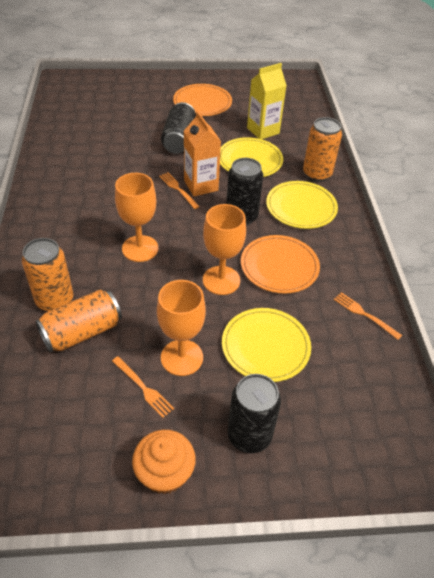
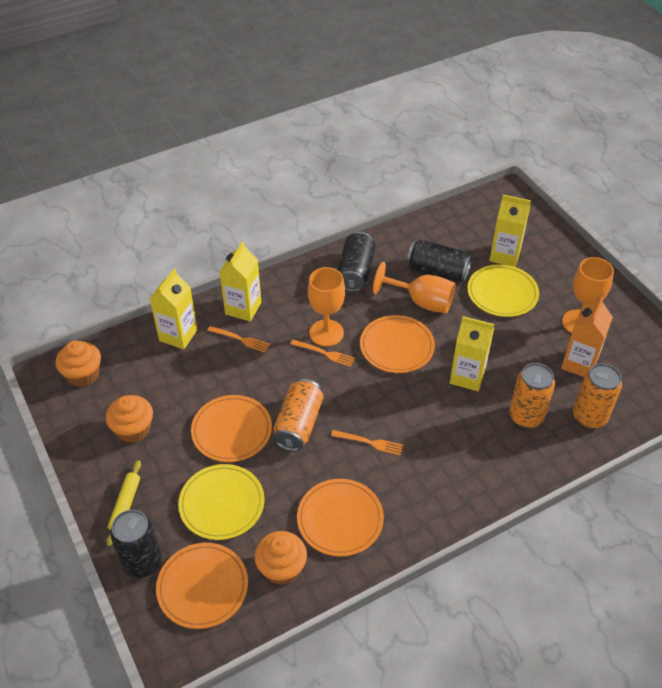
orange cupcake: [132,430,196,494] = 1 -> [56,341,101,387] [106,395,153,443] [254,531,307,585] = 3
orange plate: [173,84,232,116] [241,235,320,294] = 2 -> [156,543,248,629] [191,395,272,462] [297,479,384,557] [360,315,435,373] = 4
yellow carton: [247,63,287,139] = 1 -> [150,268,198,349] [220,241,261,321] [450,316,494,391] [489,195,531,267] = 4
yellow plate: [220,137,283,177] [222,308,311,382] [266,181,338,229] = 3 -> [178,464,265,540] [467,264,539,317] = 2
yellow rolling pin: none = 0 -> [106,460,141,546] = 1

